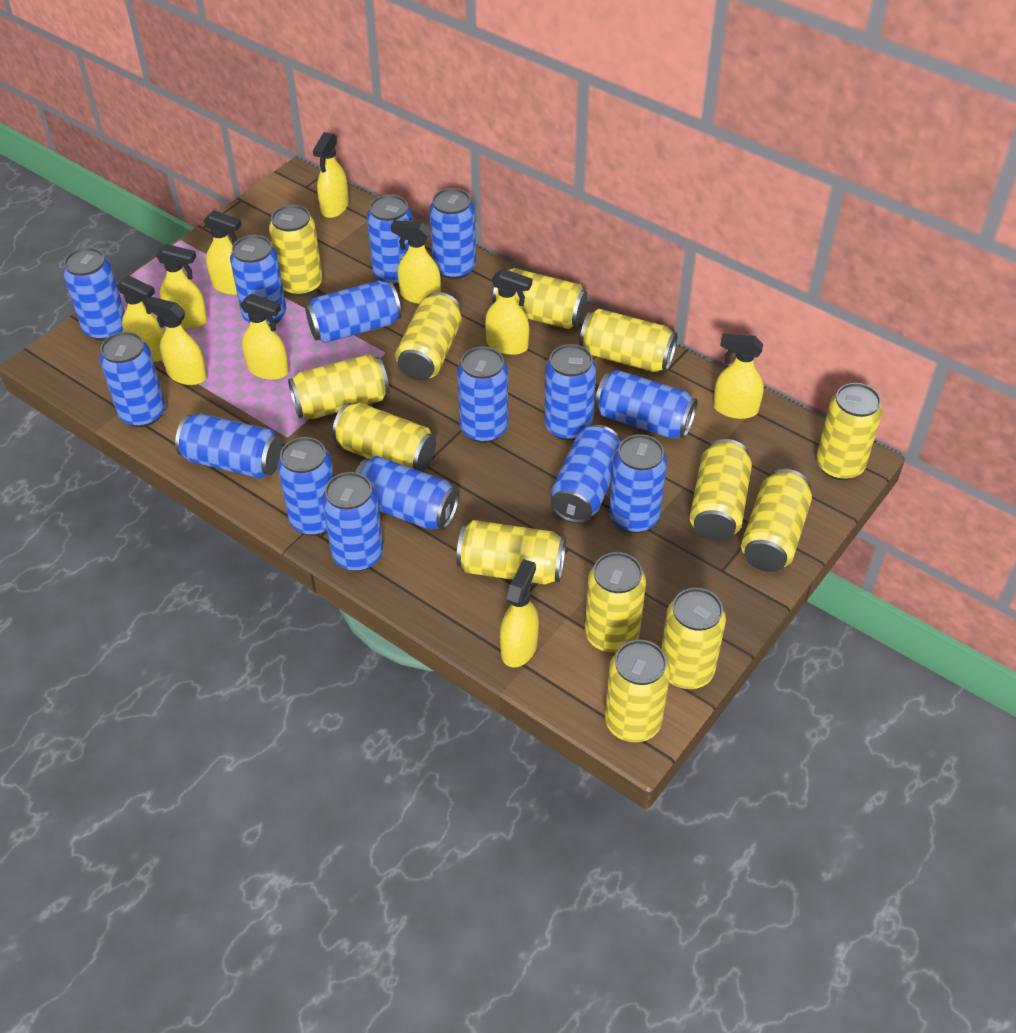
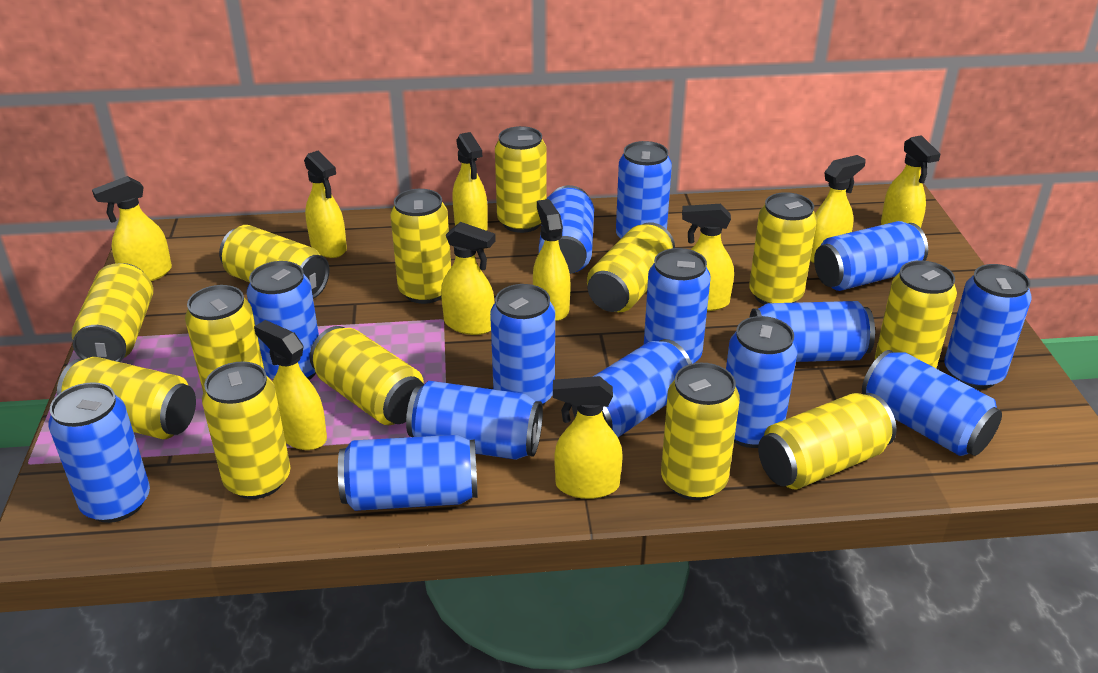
blue can: [63,247,125,340] [99,331,165,427] [175,413,282,478] [230,235,286,326] [277,437,334,535] [305,281,402,343] [322,472,384,571] [355,456,459,530] [367,194,413,286] [429,188,476,279] [457,346,508,443] [544,344,596,440] [550,425,621,523] [595,370,697,438] [609,434,667,533] = 15 -> [48,382,150,523] [247,261,319,380] [338,435,478,511] [406,381,543,460] [490,284,555,405] [539,185,594,274] [572,339,692,437] [616,141,672,239] [644,248,711,364] [726,316,798,448] [749,301,875,362] [814,221,928,291] [862,350,1002,456] [944,264,1032,389] = 14

